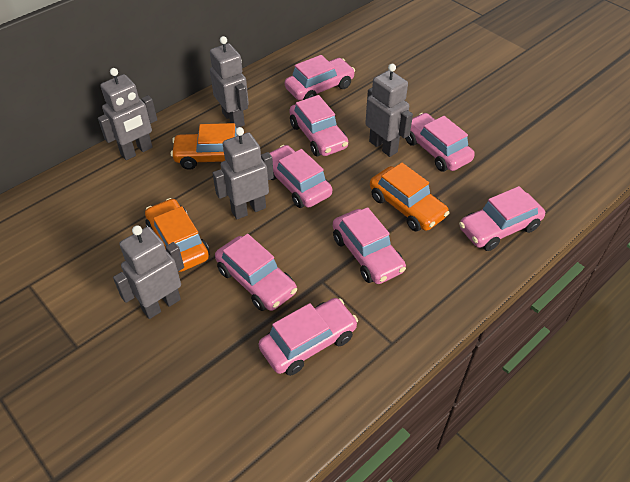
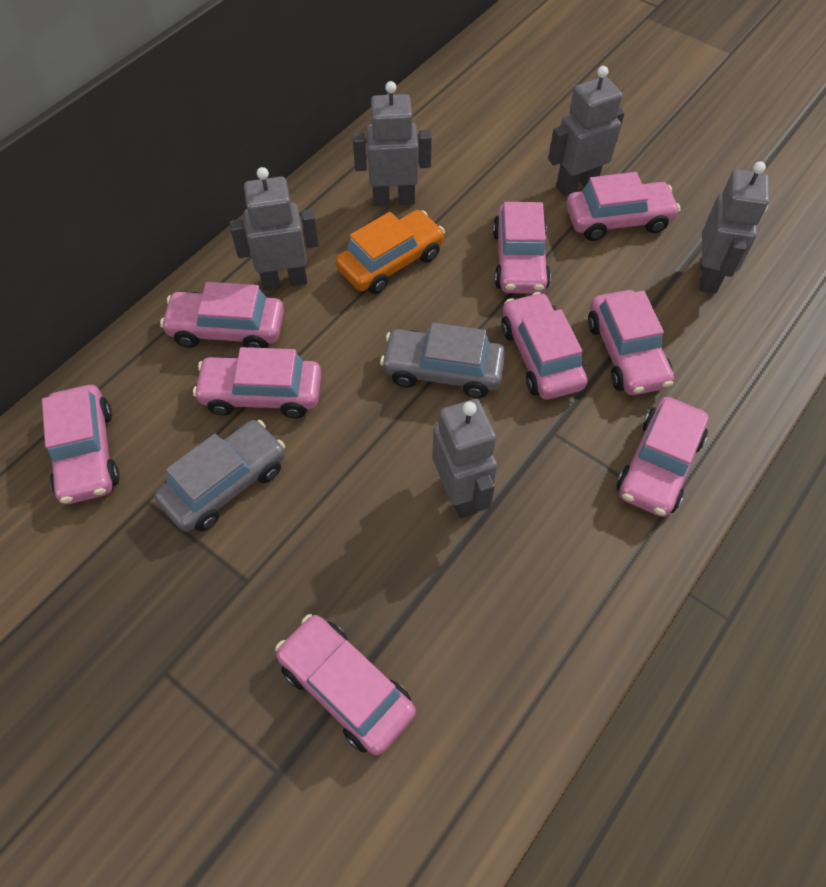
grey car: none = 0 -> [154,420,285,532] [380,322,506,398] = 2
orange car: [145,198,210,272] [171,123,238,170] [370,163,449,232] = 3 -> [336,210,445,294] = 1
pink car: [215,234,297,311] [259,298,358,376] [270,145,332,208] [285,55,355,100] [290,95,348,156] [333,207,406,284] [405,113,475,172] [459,186,545,251] = 8 -> [42,385,120,504] [160,282,284,348] [193,347,322,418] [275,614,416,755] [493,202,551,294] [501,292,588,399] [566,172,680,241] [588,290,674,395] [617,397,708,517] = 9

